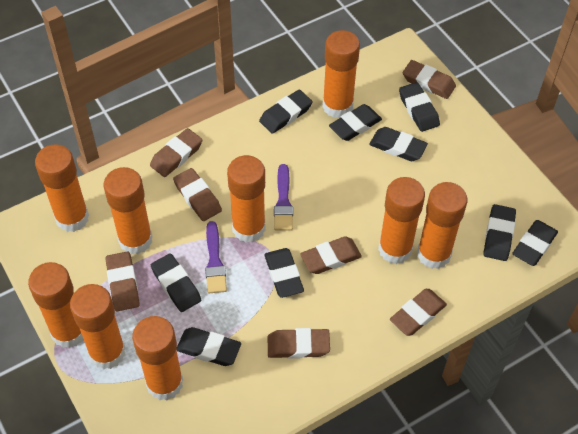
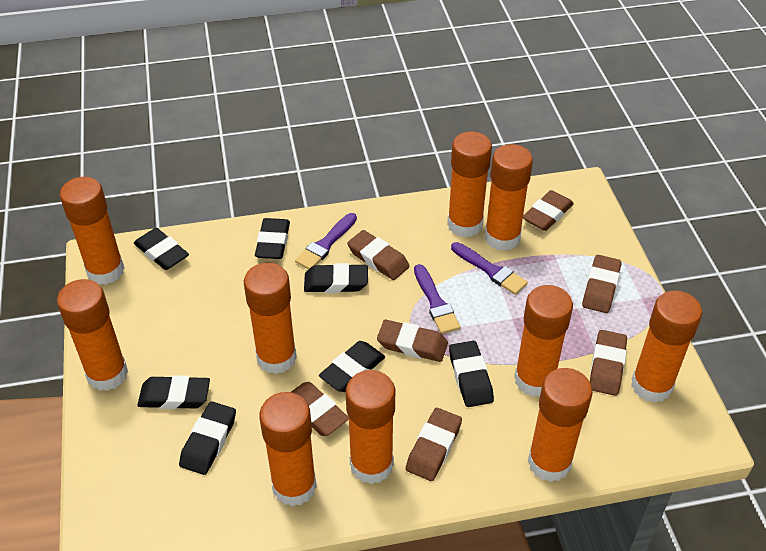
black eraser: [151,253,201,312] [176,327,241,366] [259,90,313,134] [264,248,304,298] [329,104,382,141] [369,127,428,161] [399,82,440,132] [483,204,516,261] [512,220,558,266] = 9 -> [134,228,189,270] [137,375,210,409] [179,401,236,475] [255,218,290,259] [304,263,368,293] [319,341,385,392] [449,341,494,407] = 7
orange glue stick: [28,262,83,348] [35,144,89,232] [70,284,125,369] [104,167,153,255] [132,316,183,400] [227,155,266,243] [323,30,360,118] [378,177,425,264] [417,182,467,269] = 9 -> [57,279,128,391] [60,177,124,285] [244,263,297,374] [259,392,317,507] [346,370,395,484] [447,131,492,238] [485,144,533,251] [514,285,573,397] [528,368,593,482] [631,291,702,403] = 10
purple brush: [205,221,227,293] [274,164,293,231] = 2 -> [295,213,357,270] [414,264,461,334] [451,242,528,295] = 3

